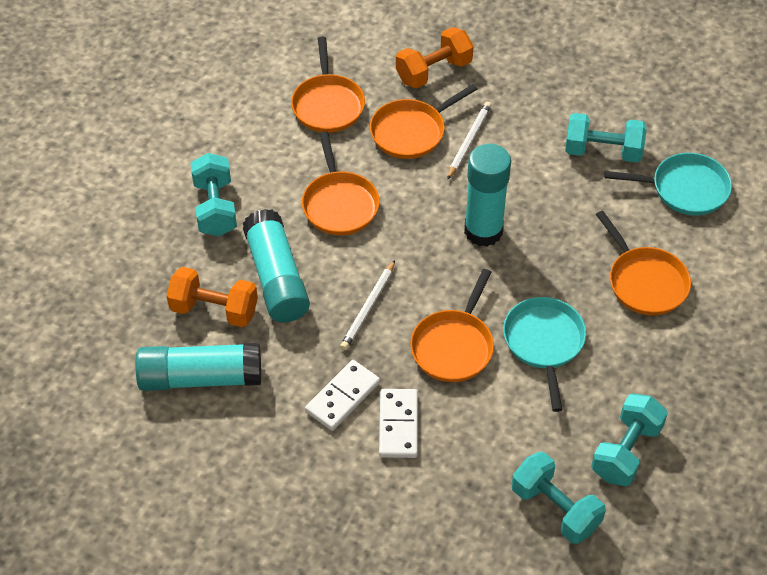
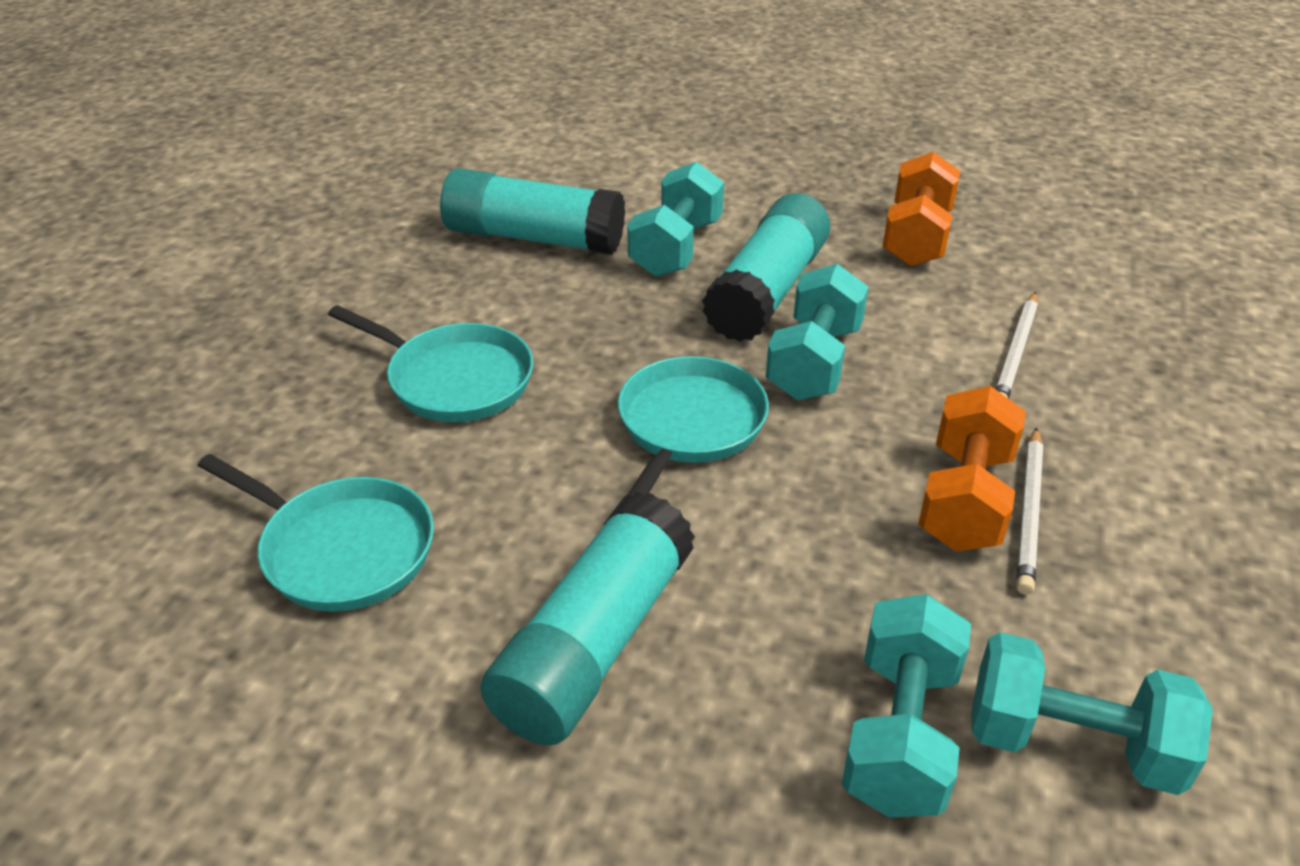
orange pan: [291,37,365,133] [302,131,380,235] [370,84,477,159] [410,269,494,382] [596,211,691,316] = 5 -> none = 0
turquoise pan: [503,297,586,412] [604,153,732,216] = 2 -> [198,454,434,612] [328,305,533,422] [618,356,769,496] = 3
white domino: [305,360,380,431] [379,389,418,458] = 2 -> none = 0

